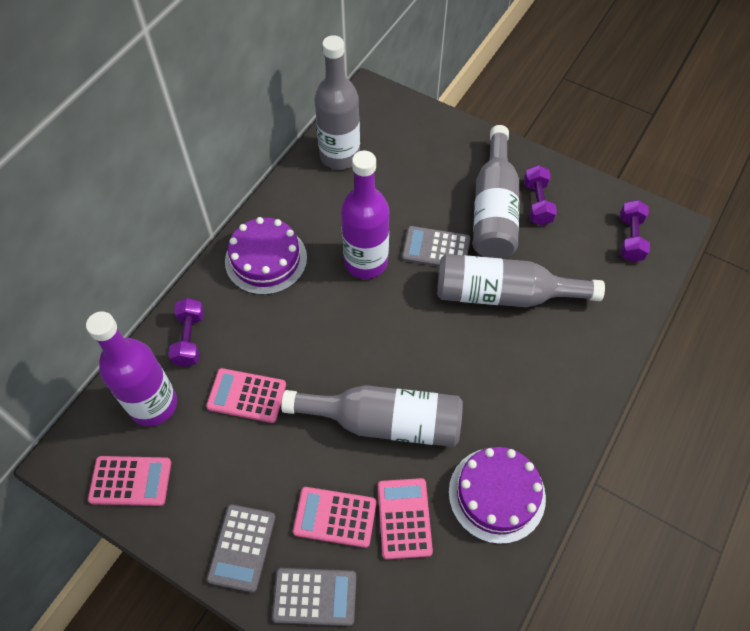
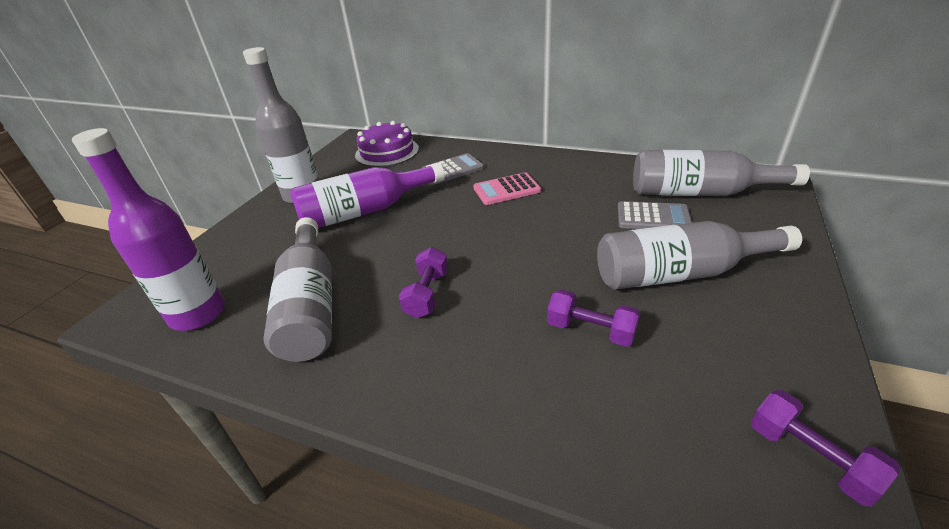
grey calculator: [207,504,276,593] [272,568,356,626] [402,226,471,267] = 3 -> [422,153,484,184] [618,201,692,229] = 2
pink calculator: [88,456,171,506] [206,368,286,423] [293,487,376,548] [378,478,433,559] = 4 -> [473,172,541,205] = 1
purple cake: [225,217,307,295] [449,447,546,544] = 2 -> [355,121,419,167] = 1

